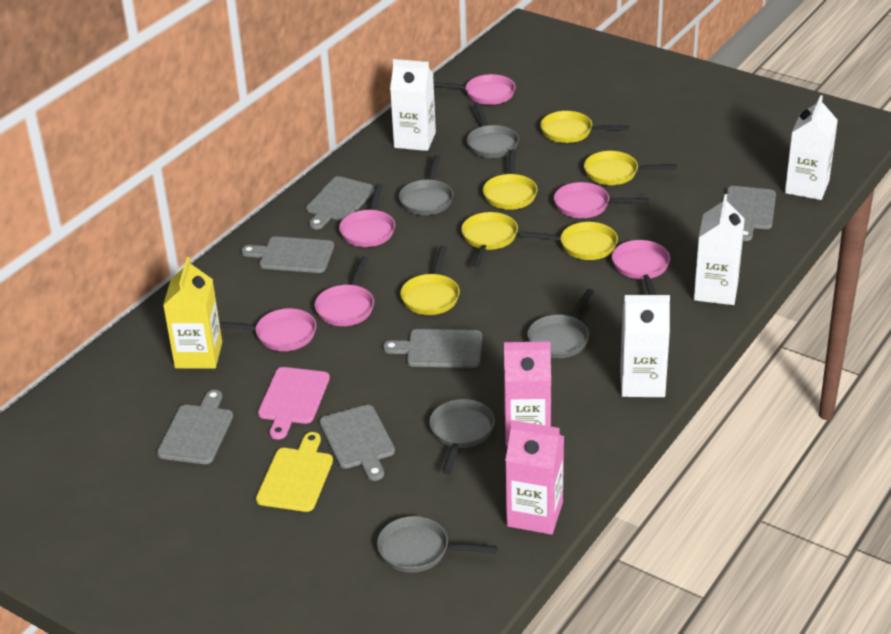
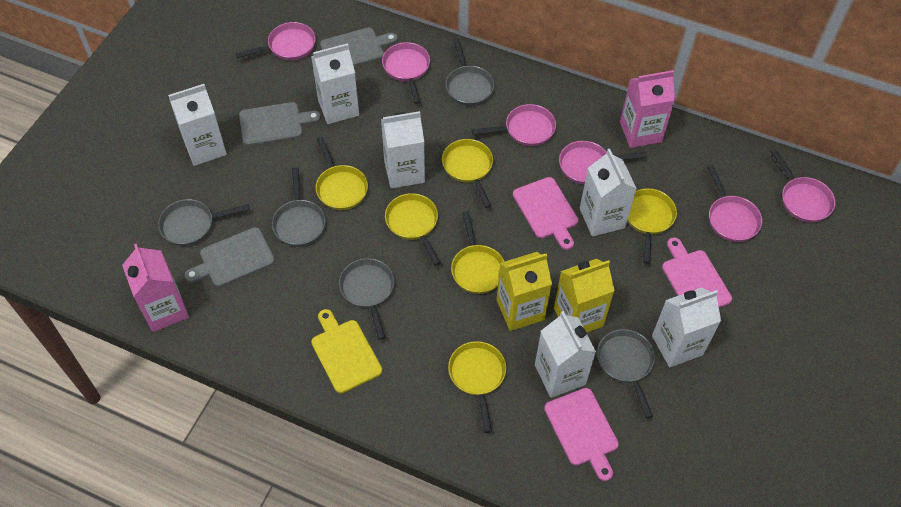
grey cutting board: [157,390,233,464] [241,236,334,273] [306,176,375,229] [319,405,395,481] [383,329,482,368] [726,186,776,241] = 6 -> [184,227,275,287] [239,102,321,146] [320,28,398,66] = 3
pink cutting board: [258,367,330,439] = 1 -> [513,177,578,250] [544,388,619,481] [662,237,732,308] = 3
white carton: [390,59,436,151] [620,295,670,397] [694,194,745,305] [785,95,838,200] = 4 -> [168,84,227,166] [311,43,359,124] [381,111,425,189] [535,311,596,398] [580,149,637,237] [652,288,721,367] = 6
yellow carton: [163,257,222,369] = 1 -> [496,252,552,331] [554,259,615,333] = 2

